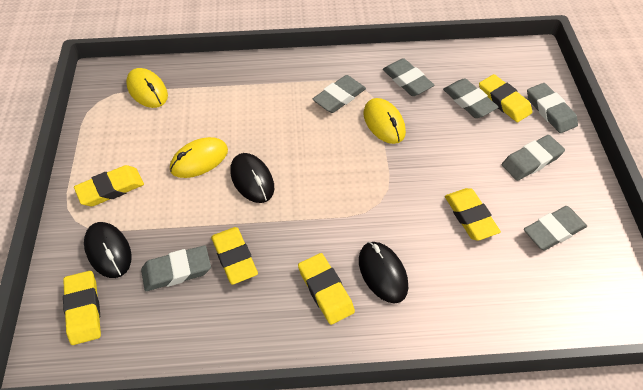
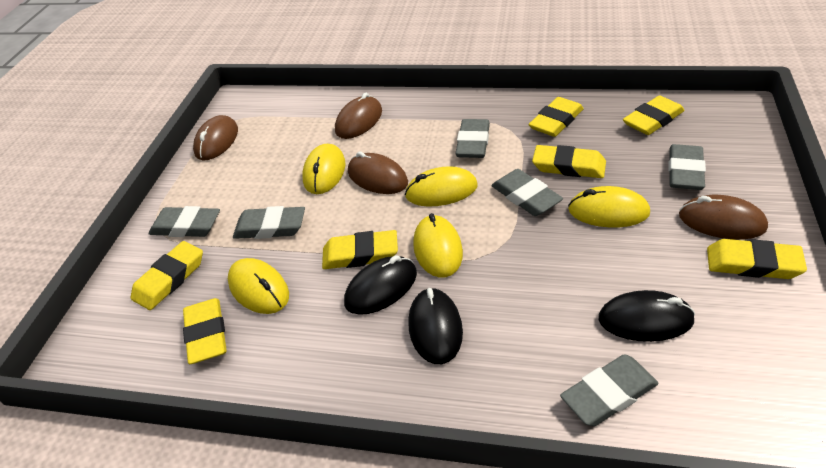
brown mouse: none = 0 -> [193,115,238,161] [335,93,382,139] [348,152,408,194] [679,195,768,240] = 4
grey eraser: [141,245,211,291] [312,75,366,113] [383,58,434,96] [443,78,499,118] [502,135,565,181] [524,206,587,250] [527,83,578,133] = 7 -> [149,206,220,237] [233,206,305,239] [455,119,490,158] [491,169,563,216] [560,354,659,426] [668,144,706,190] = 6
yellow eraser: [63,271,101,345] [74,165,144,206] [211,227,258,285] [298,253,355,325] [445,188,501,241] [479,74,533,122] = 6 -> [131,241,203,310] [183,298,227,364] [322,230,398,269] [529,97,584,137] [532,145,606,178] [623,96,685,135] [707,239,807,279] = 7
yellow mouse: [126,68,168,108] [170,137,228,178] [363,98,406,144] = 3 -> [228,258,289,314] [302,144,345,194] [405,166,478,206] [413,213,463,278] [568,186,650,227] = 5

